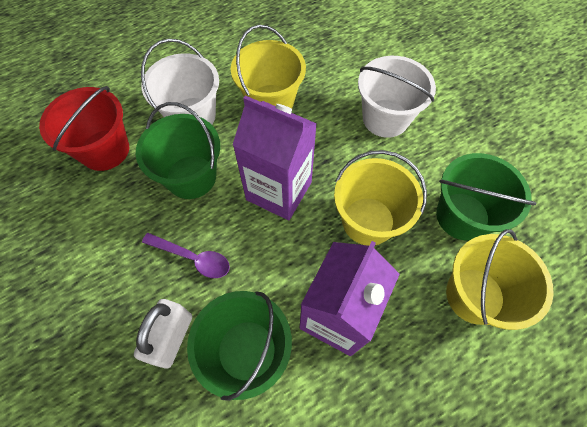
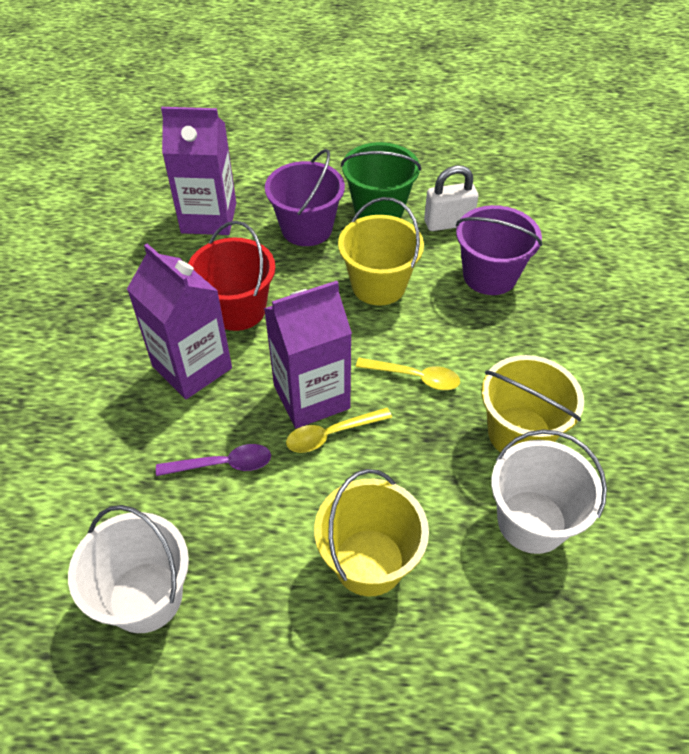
green bucket: [136,102,220,199] [187,291,292,401] [436,153,537,241] = 3 -> [341,142,421,218] = 1
purple bucket: none = 0 -> [265,149,345,246] [456,205,542,295] = 2
purple carton: [233,95,317,220] [300,241,400,356] = 2 -> [127,244,232,399] [161,107,236,235] [264,281,352,429] = 3
yellow spoon: none = 0 -> [286,408,392,453] [356,358,460,390] = 2

